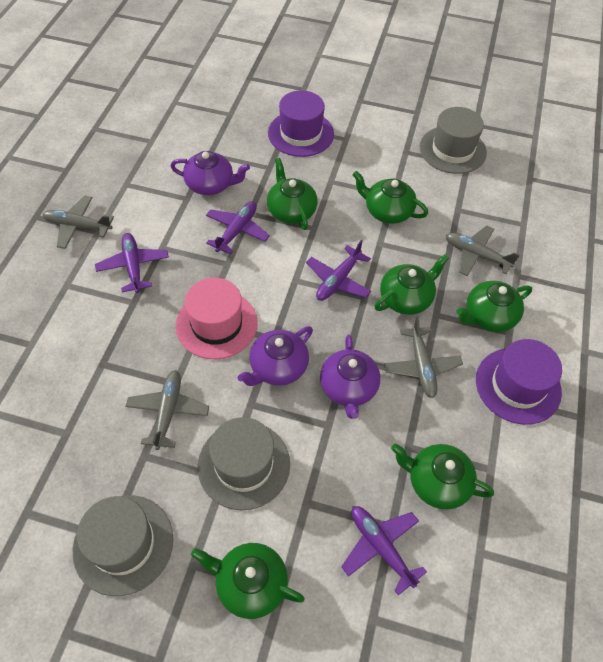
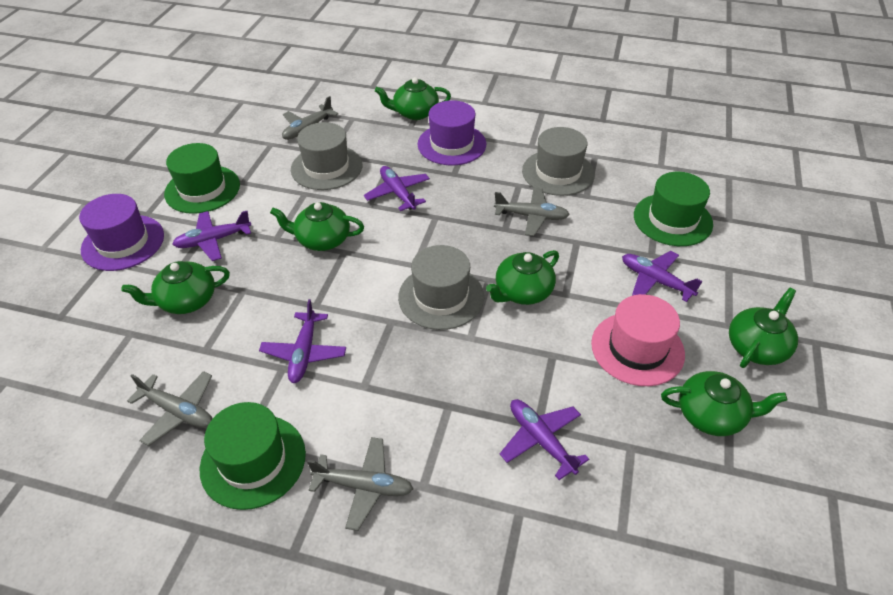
green hat: none = 0 -> [164,143,240,214] [200,402,306,510] [634,172,713,246] = 3
purple plane: [95,233,169,293] [206,201,270,255] [306,240,371,301] [341,506,427,595] = 4 -> [172,211,251,261] [259,299,346,383] [364,166,430,211] [500,399,589,480] [622,251,702,302] = 5
purple teapot: [170,151,250,195] [238,326,313,386] [320,335,381,419] = 3 -> none = 0

